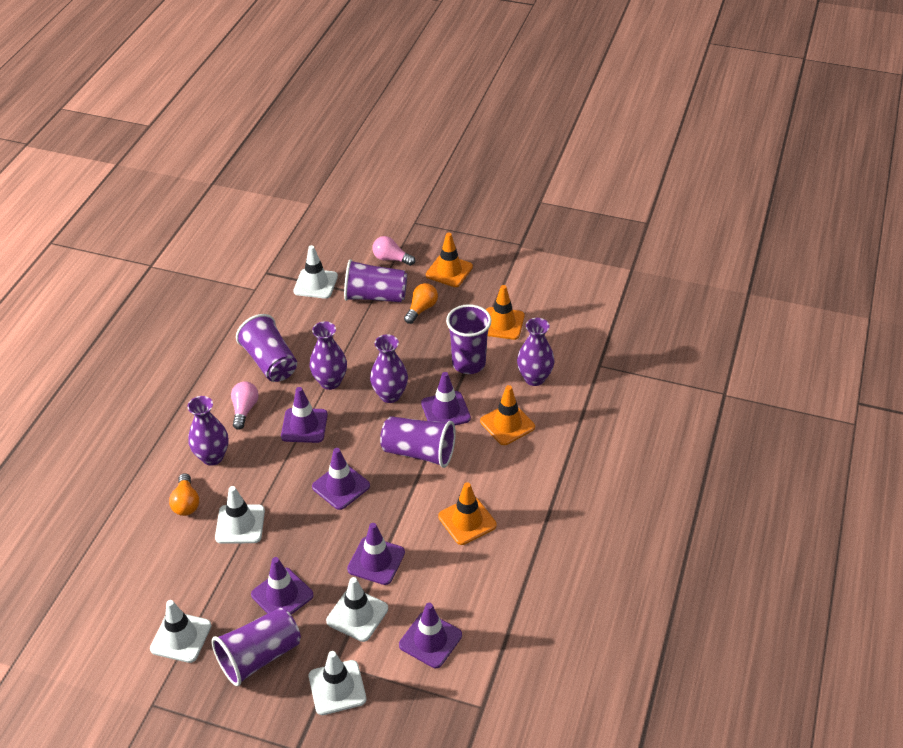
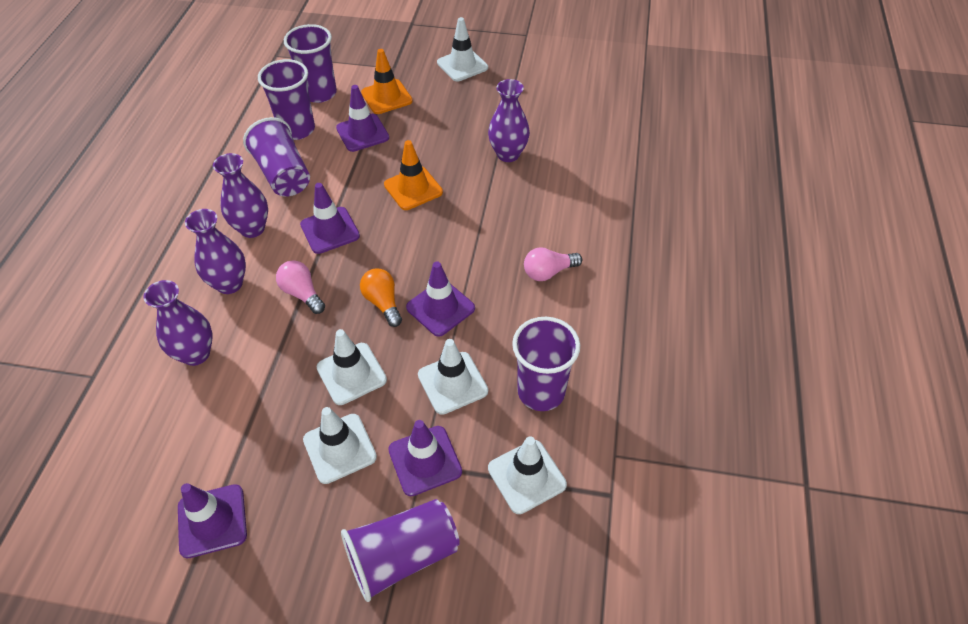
orange light bulb: [169,473,199,516] [404,283,438,324] = 2 -> [360,268,402,327] = 1
orange traffic cone: [426,233,473,287] [438,482,497,545] [480,385,535,445] [486,285,524,340] = 4 -> [361,49,413,114] [384,140,443,210] = 2
purple traffic cone: [251,557,314,615] [281,387,328,443] [312,448,370,510] [347,523,405,585] [399,603,462,668] [421,372,471,425] = 6 -> [178,483,247,558] [300,183,360,254] [336,85,389,152] [388,420,462,496] [406,262,475,337] = 5

